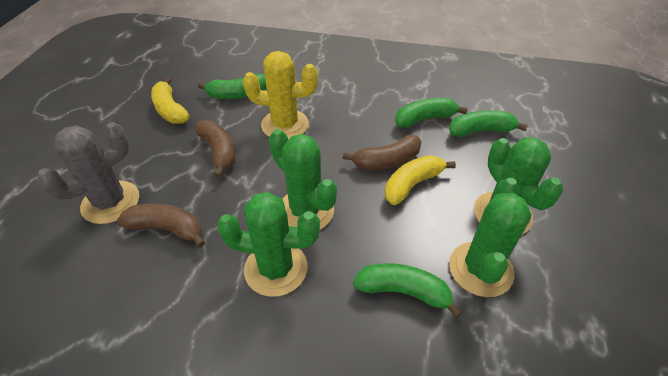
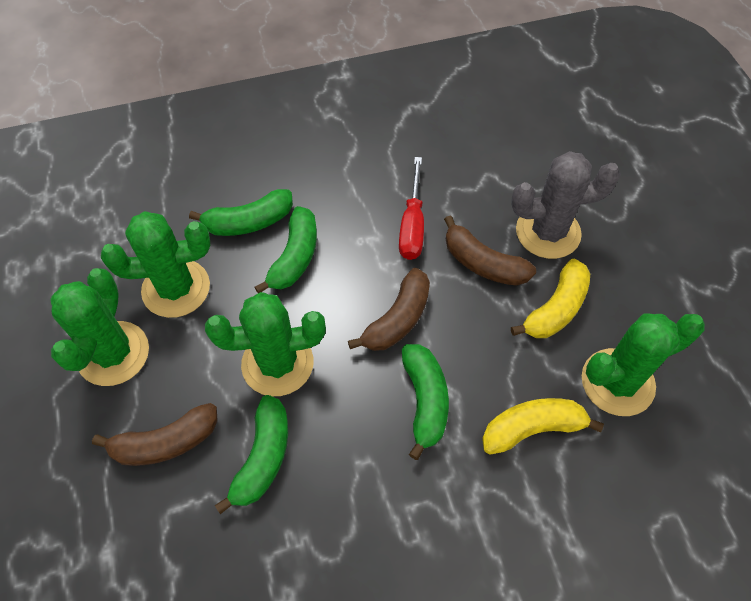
red screwdriver: none = 0 -> [399,157,424,260] = 1
yellow cactus: [243,51,318,140] = 1 -> none = 0

